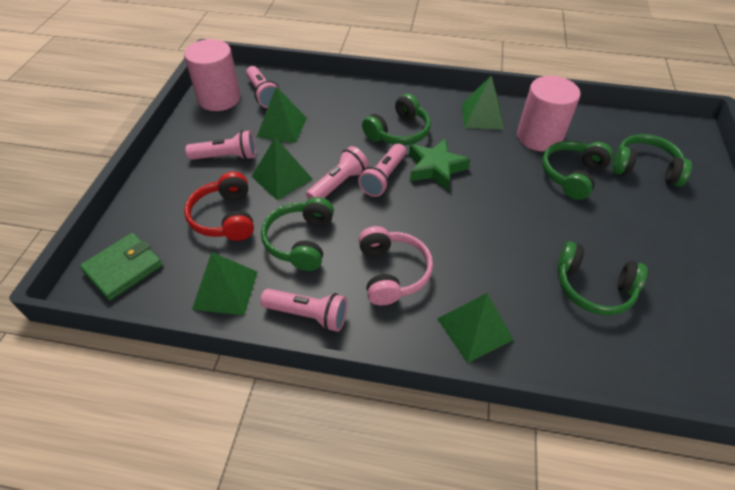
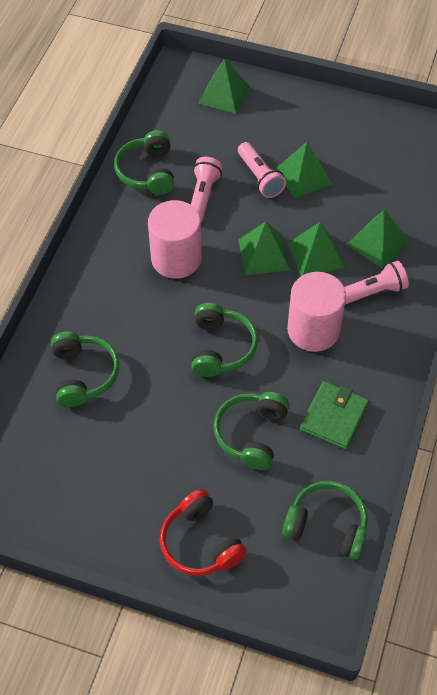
green star: [409,138,471,190] = 1 -> none = 0
pink flashlight: [185,130,256,160] [246,66,280,108] [260,289,348,332] [306,146,369,199] [358,143,406,197] = 5 -> [191,157,223,222] [238,142,286,198] [344,261,409,304] = 3
pink headphones: [359,226,433,305] = 1 -> none = 0

